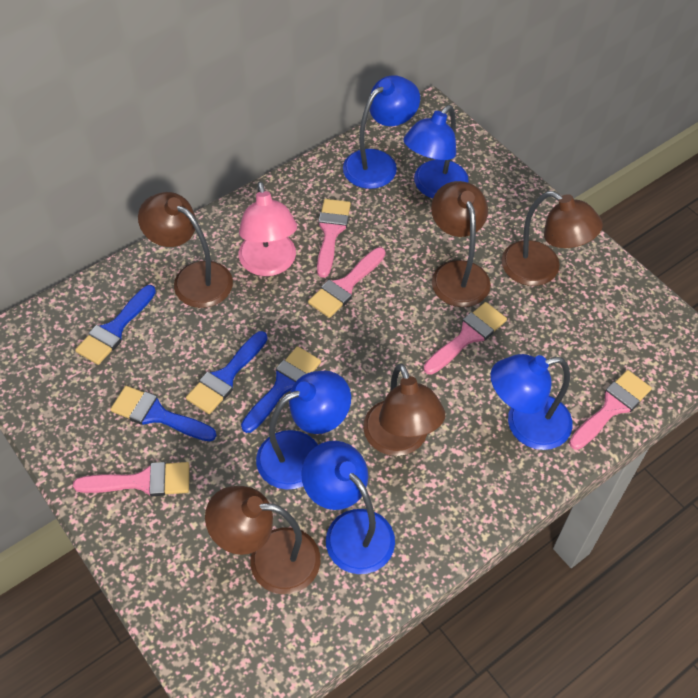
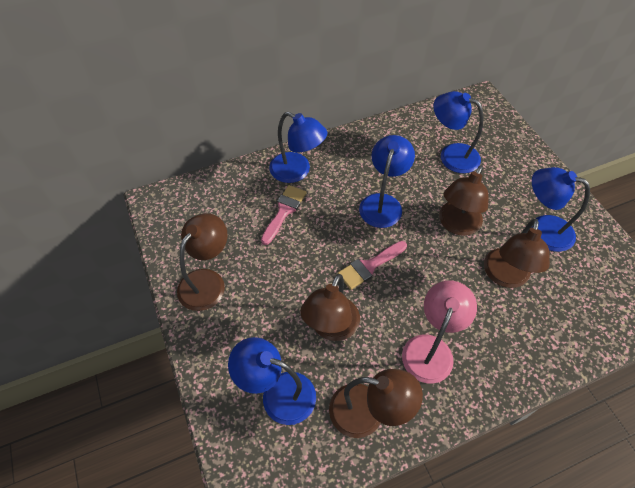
blue brush: [75,285,156,365] [110,386,217,441] [186,331,268,414] [241,346,321,433] = 4 -> none = 0
pink brush: [73,462,189,496] [308,247,386,318] [317,199,351,278] [424,302,507,375] [569,370,652,450] = 5 -> [261,185,306,245] [338,241,407,290] = 2

